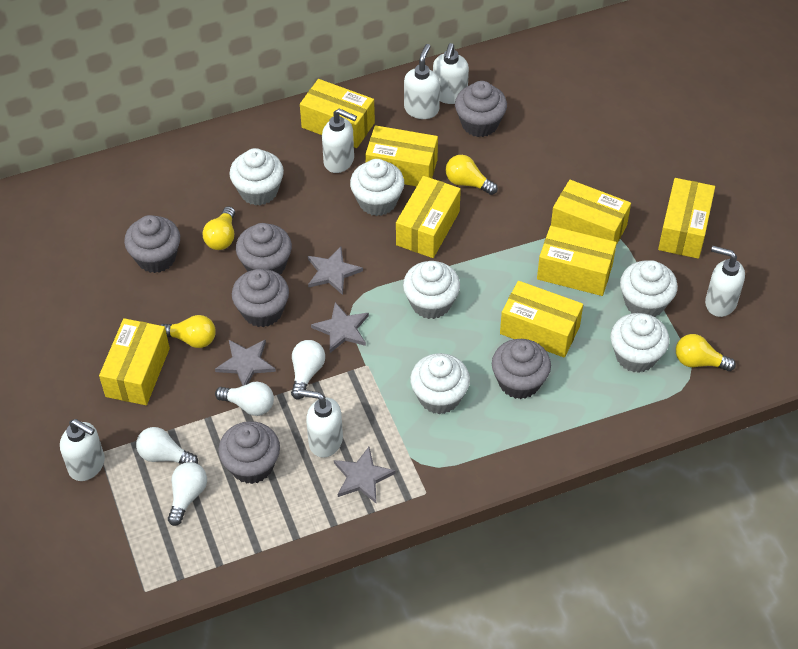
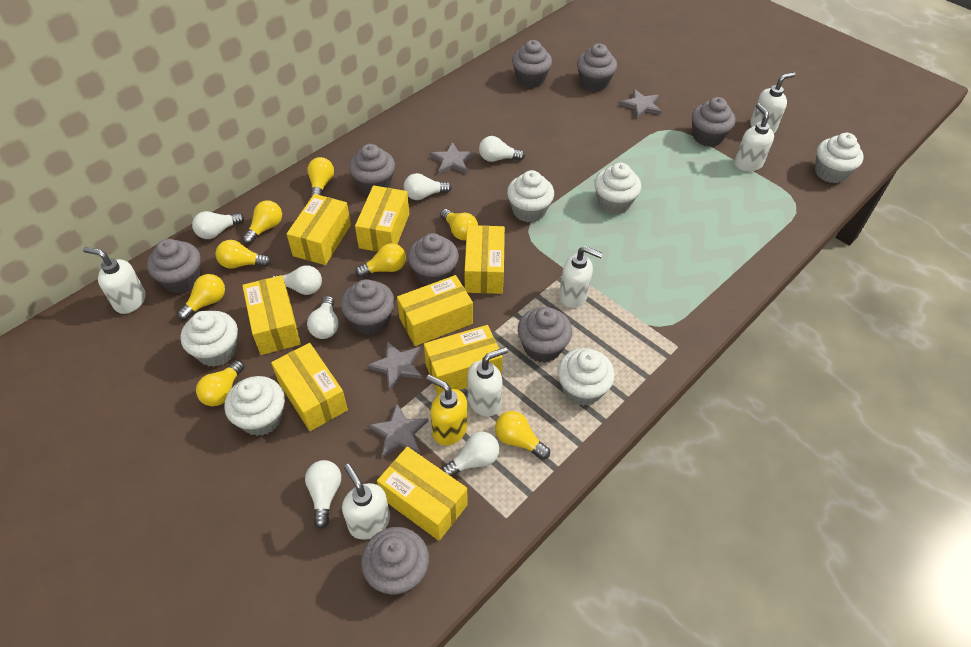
grey cupcake: [124,215,180,273] [218,421,280,484] [232,269,289,327] [236,223,292,274] [455,81,507,137] [492,339,551,399] = 6 -> [147,239,201,293] [341,279,395,335] [349,144,395,195] [361,527,429,595] [408,233,459,286] [512,40,552,88] [518,307,572,363] [577,43,617,92] [692,97,735,147] = 9
white light bulb: [136,427,198,464] [168,462,207,526] [215,382,274,416] [291,340,325,399] = 4 -> [192,211,244,239] [272,265,322,295] [305,460,341,529] [307,296,339,339] [404,173,452,200] [441,432,499,477] [479,136,525,162] = 7
yellow light bulb: [160,315,216,348] [203,206,235,250] [446,155,498,195] [676,334,736,371] = 4 -> [177,274,225,320] [196,360,244,406] [216,240,271,269] [242,200,282,244] [307,157,334,198] [355,243,406,277] [440,209,478,241] [495,411,550,460] = 8
yellow soap dispenser: none = 0 -> [426,375,467,446] = 1

